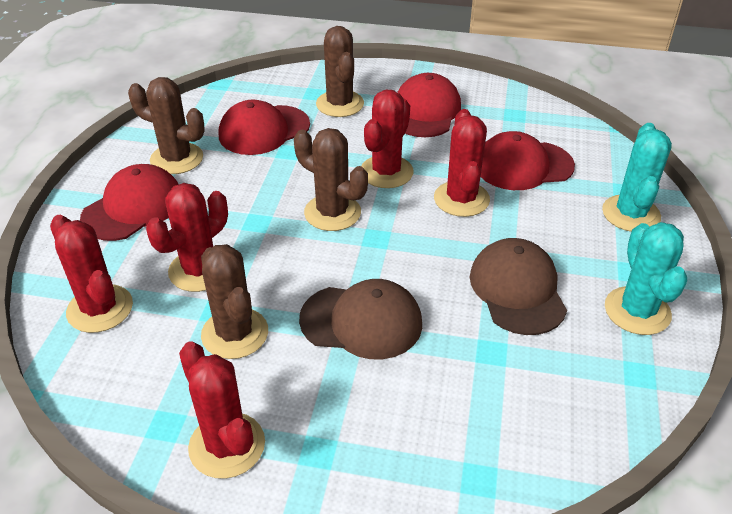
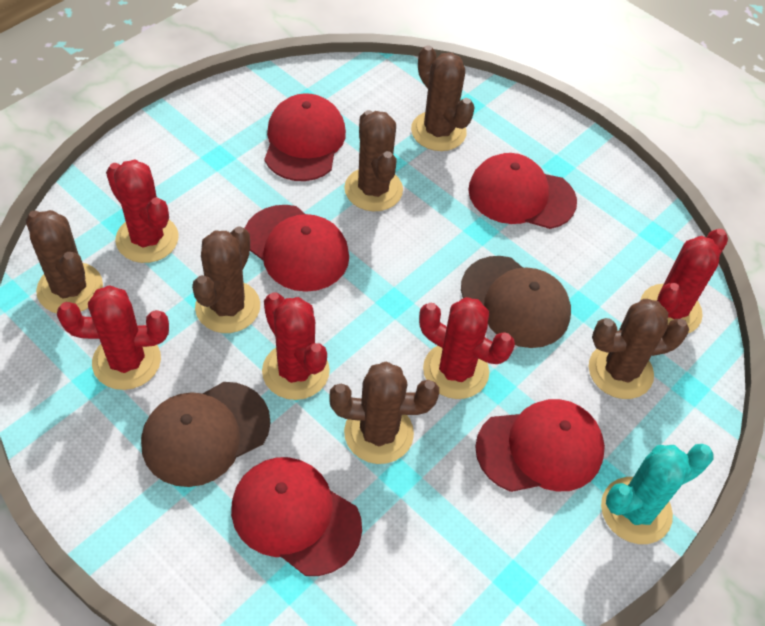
brown cactus: [128,77,205,174] [201,244,268,359] [294,128,368,231] [316,26,364,117] = 4 -> [26,210,103,313] [192,226,260,333] [329,361,439,464] [344,110,403,211] [411,45,475,151] [589,299,689,399] = 6
red cap: [80,164,179,241] [219,99,310,155] [397,73,461,137] [481,131,575,190] = 4 -> [231,457,362,576] [244,205,349,292] [265,93,346,181] [468,153,577,229] [475,399,605,492] = 5
turquoise cactus: [602,123,672,232] [605,222,687,335] = 2 -> [601,444,713,544] = 1

